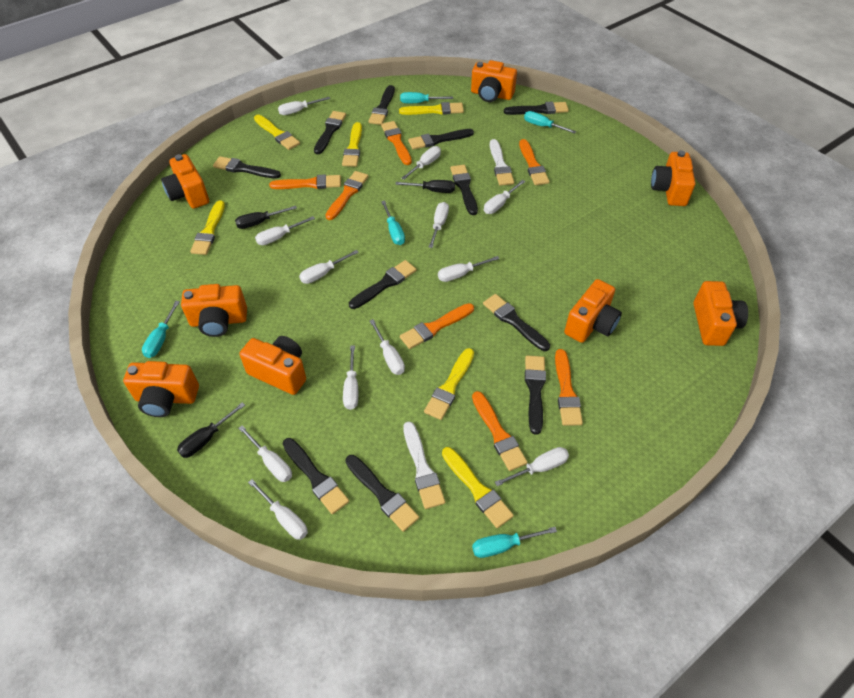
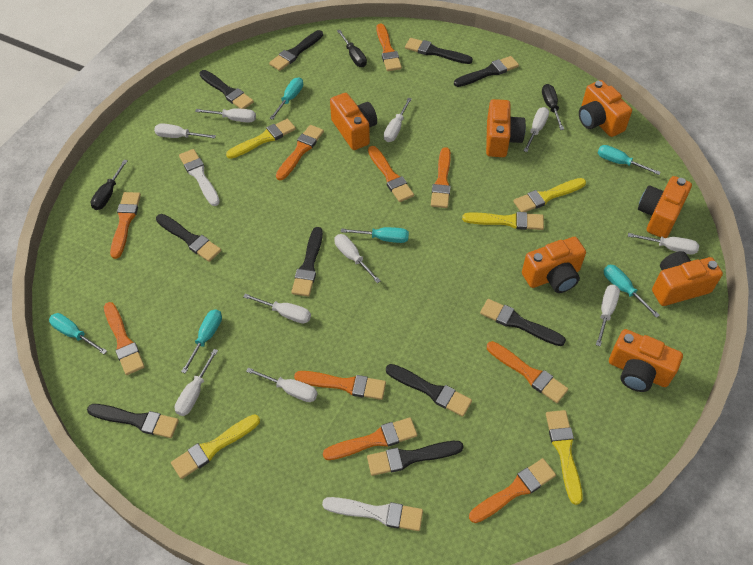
black brush: [213,156,281,179] [283,438,349,514] [314,111,346,154] [345,455,419,532] [349,260,416,309] [369,85,395,125] [408,129,474,149] [450,165,478,215] [483,294,550,351] [504,101,569,115] [525,356,546,435] = 11 -> [87,404,179,438] [156,214,221,262] [199,70,254,109] [269,30,323,71] [291,227,323,297] [367,441,464,476] [386,364,472,417] [405,38,473,64] [454,56,519,87] [480,299,566,346] = 10
orange brush: [269,174,341,189] [325,171,369,220] [381,121,412,165] [400,303,474,349] [472,391,528,471] [519,139,549,185] [555,349,583,426] = 7 -> [104,302,145,375] [110,192,141,259] [276,125,324,180] [294,371,386,400] [323,417,417,460] [368,146,414,202] [377,24,402,71] [431,147,451,208] [469,458,556,523] [487,341,568,403] = 10
orange camera: [123,361,199,417] [161,154,209,209] [181,284,247,337] [239,336,306,395] [471,60,517,102] [564,279,622,343] [651,151,696,206] [693,281,748,346] = 8 -> [330,93,377,150] [486,99,526,157] [522,237,586,293] [579,80,632,137] [609,329,683,392] [638,176,692,238] [652,251,723,306] = 7
turquoise screwdriver: [142,301,180,358] [381,201,405,245] [400,92,453,103] [472,527,557,558] [524,111,576,134] = 5 -> [49,313,107,354] [181,310,222,374] [270,77,303,120] [341,227,409,243] [598,145,661,175] [604,265,660,318] = 6
white screwdriver: [238,425,292,482] [248,479,308,540] [255,216,315,245] [278,97,330,115] [299,250,359,284] [343,345,358,410] [370,319,405,375] [401,146,441,180] [429,202,449,248] [438,256,500,282] [484,180,525,214] [495,447,569,486] = 12 -> [154,123,216,139] [175,349,218,416] [195,108,256,123] [243,294,311,324] [246,367,318,402] [334,234,381,283] [384,98,412,142] [524,107,549,152] [596,285,620,346] [628,233,699,255] = 10
yellow brush: [190,200,225,255] [254,115,300,150] [342,122,362,167] [399,102,464,115] [424,348,474,420] [442,447,514,528] = 6 -> [171,414,260,479] [226,119,296,159] [462,212,544,230] [513,178,586,212] [546,410,583,505] = 5

